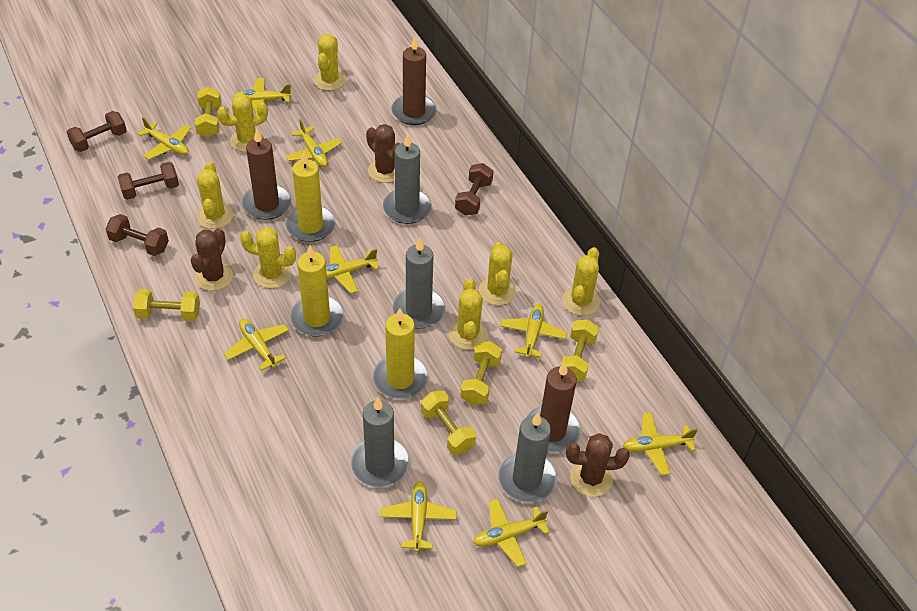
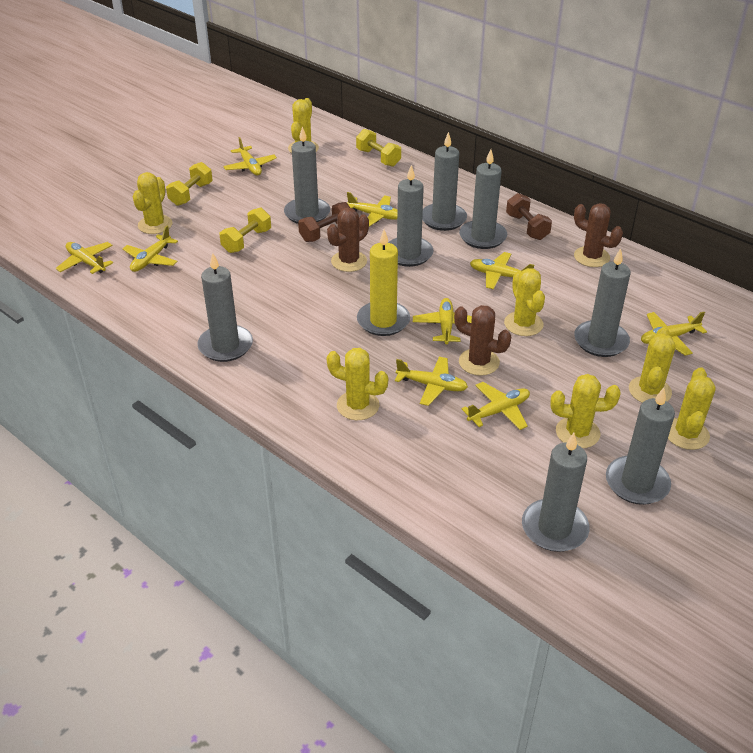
brown candle: [242,128,291,220] [392,36,437,125] [526,362,581,453] = 3 -> none = 0
brown dumbbell: [67,111,127,152] [106,214,169,256] [118,162,179,200] [455,163,493,216] = 4 -> [298,202,350,242] [506,193,552,240] = 2
grey candle: [350,397,409,488] [383,133,432,224] [392,238,445,329] [498,413,557,503] = 4 -> [197,253,253,362] [284,126,330,224] [388,165,433,267] [422,132,467,231] [459,149,507,249] [522,433,590,552] [574,248,631,357] [606,388,675,505] = 8
yellow candle: [286,151,336,242] [290,245,343,336] [373,308,428,399] = 3 -> [357,230,410,336] = 1
yellow dumbbell: [133,289,200,321] [195,87,221,138] [421,390,476,455] [460,341,502,405] [561,319,599,381] = 5 -> [166,162,213,206] [220,208,271,253] [356,129,401,167] = 3

